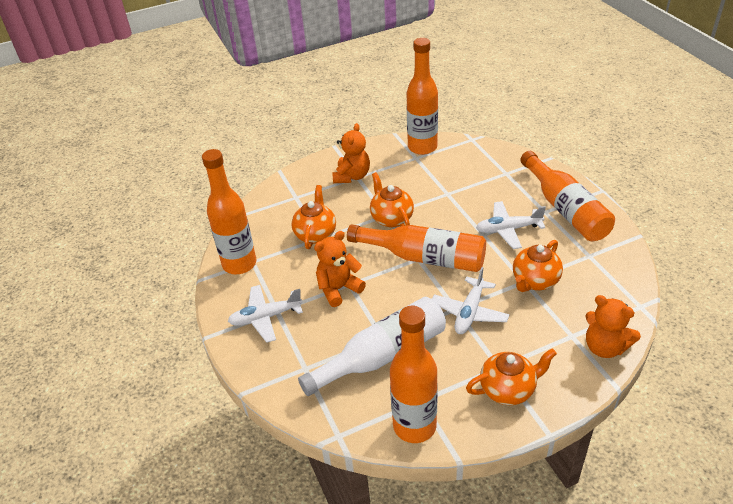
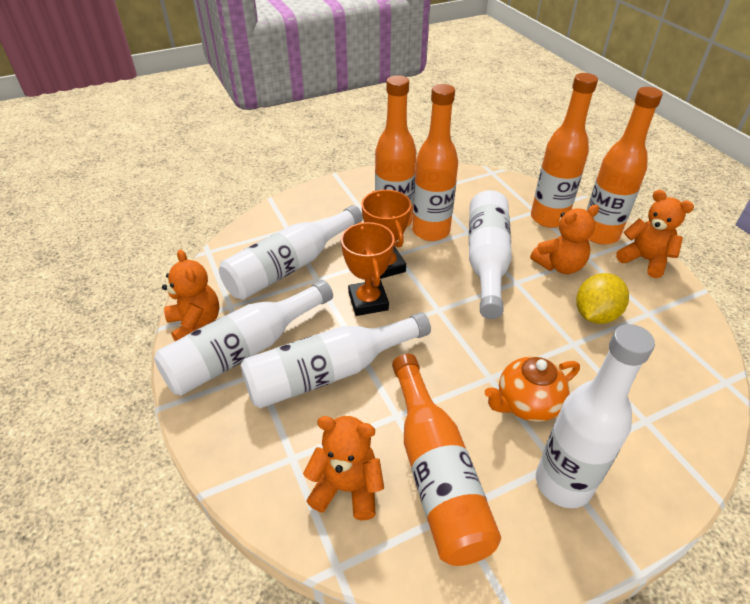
orange teapot: [291,185,336,249] [370,172,414,227] [466,348,557,405] [513,240,563,292] = 4 -> [485,357,580,422] = 1
orange teddy bear: [314,231,366,307] [333,123,370,183] [585,295,641,358] = 3 -> [162,249,219,341] [303,416,384,520] [530,205,599,274] [616,190,694,278] = 4
orange trophy: none = 0 -> [341,222,395,316] [361,190,411,279] = 2
white bottle: [298,297,446,396] = 1 -> [154,280,333,396] [219,205,363,300] [241,312,431,408] [469,190,512,319] [536,324,655,508] = 5
white plane: [228,285,303,343] [432,267,510,334] [476,201,546,249] = 3 -> none = 0
yellow lemon: none = 0 -> [576,273,629,324] = 1

